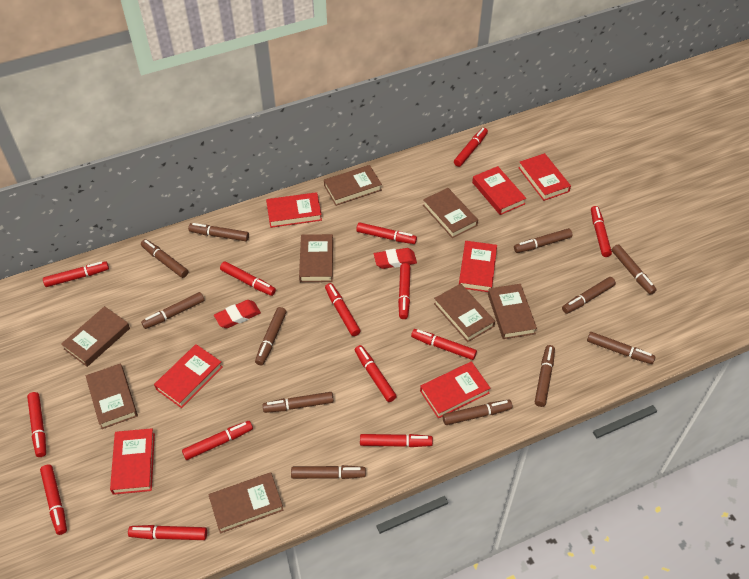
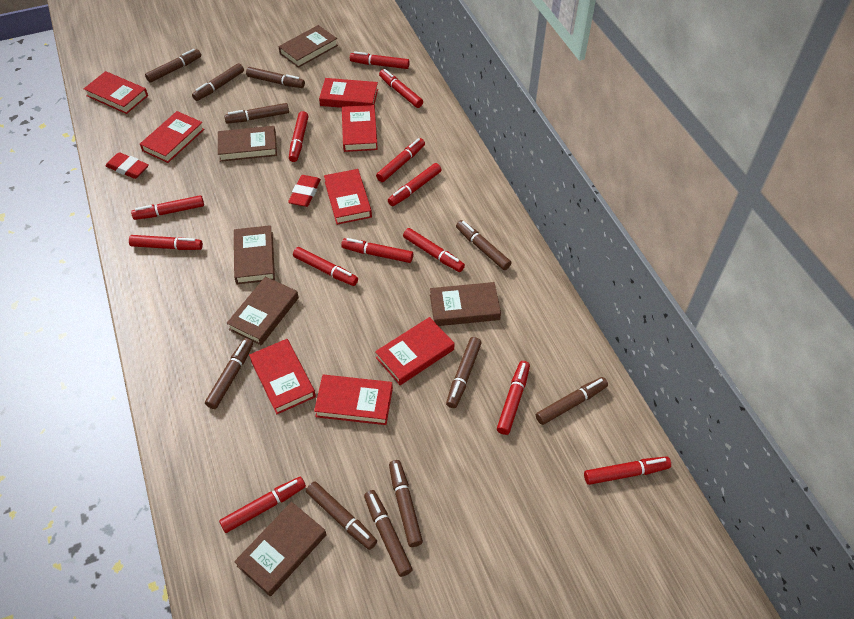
brown book: [61,306,130,367] [86,364,138,429] [208,472,284,533] [299,234,333,282] [324,165,382,206] [423,188,478,238] [434,284,495,342] [488,284,537,339] = 8 -> [218,126,277,162] [227,277,299,345] [234,225,275,284] [234,502,327,597] [278,25,338,68] [430,282,501,326] = 6
brown marker: [141,239,188,278] [141,292,204,329] [188,223,249,241] [255,307,287,365] [262,392,334,413] [291,465,366,479] [442,400,512,425] [514,228,572,253] [535,345,555,407] [562,277,616,314] [587,332,656,364] [612,245,657,295] = 12 -> [145,49,201,83] [192,63,244,101] [205,338,253,409] [224,103,289,124] [246,67,305,88] [306,482,377,550] [364,490,412,577] [389,460,423,547] [446,337,482,408] [456,220,511,270] [536,377,608,425] = 11
red book: [110,428,155,495] [154,344,223,408] [266,192,322,228] [420,361,490,419] [459,241,497,292] [472,166,526,215] [518,153,571,201] = 7 -> [84,71,148,114] [140,111,204,163] [249,339,316,414] [314,375,393,425] [319,78,378,108] [324,169,372,225] [342,105,378,152] [375,317,454,385] = 8
red marker: [27,392,46,457] [40,464,67,535] [43,261,109,287] [128,525,207,540] [182,421,253,460] [220,261,276,296] [325,283,361,336] [355,345,397,402] [356,222,417,244] [360,434,433,447] [398,263,410,319] [411,329,477,360] [454,128,488,167] [591,206,612,257] = 14 -> [129,235,203,250] [131,195,204,220] [219,477,306,533] [289,111,308,162] [293,247,358,286] [341,238,413,263] [350,51,410,69] [376,138,425,182] [379,69,423,108] [388,163,442,206] [403,228,465,272] [497,361,530,435] [584,456,671,485] = 13

